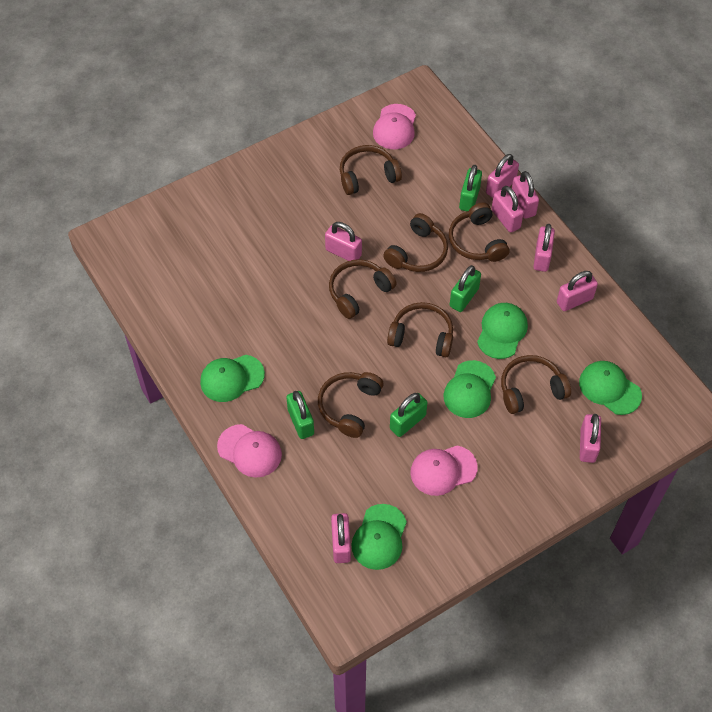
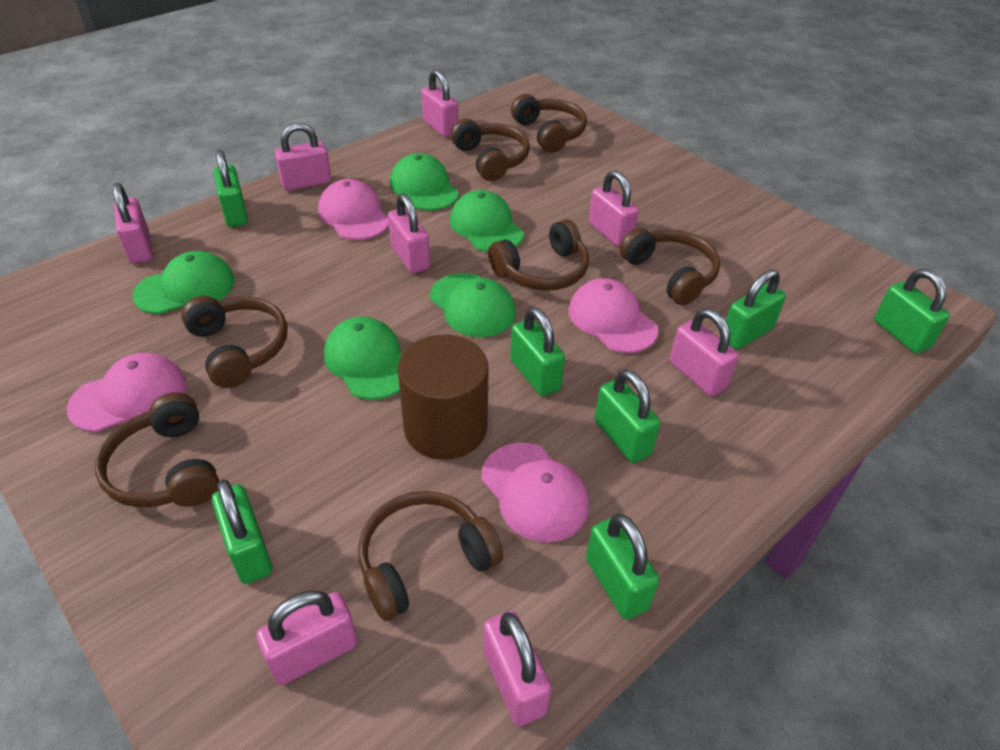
brown cylinder: none = 0 -> [398,335,489,460] = 1
green padlock: [286,391,314,439] [390,393,428,437] [450,265,481,312] [459,165,482,211] = 4 -> [212,479,272,584] [214,150,248,227] [510,307,565,396] [586,514,659,620] [594,369,661,463] [726,269,786,349] [874,269,950,354] = 7
pink cap: [217,424,282,478] [373,104,416,149] [410,446,478,496] = 3 -> [67,353,187,432] [318,179,389,240] [481,443,589,543] [569,278,658,353] = 4

